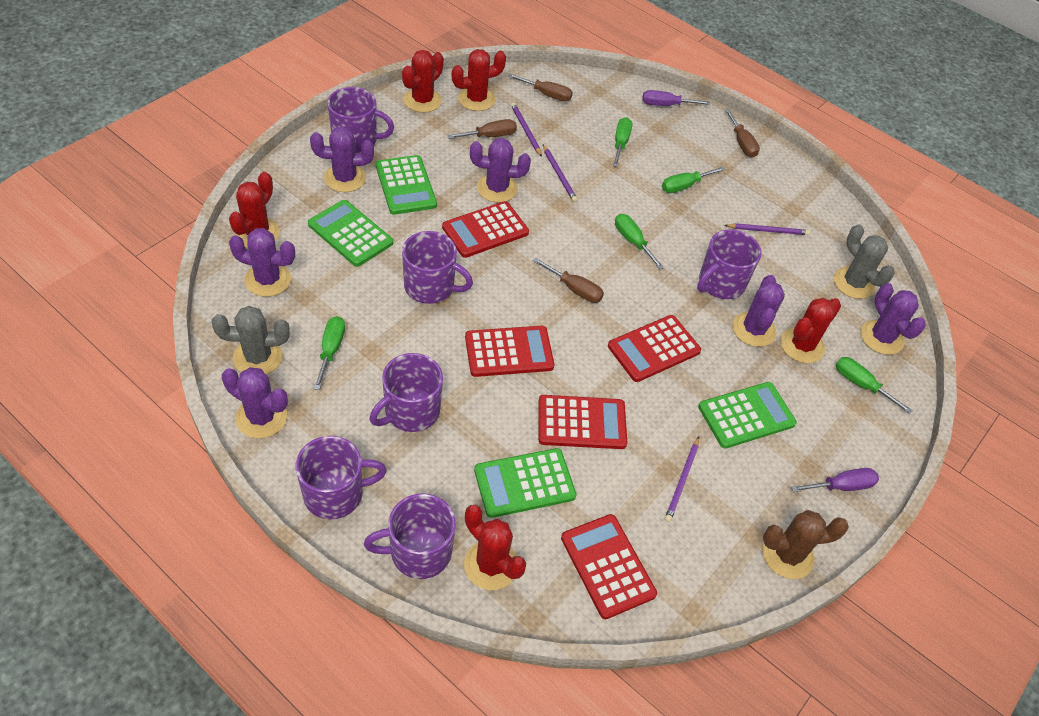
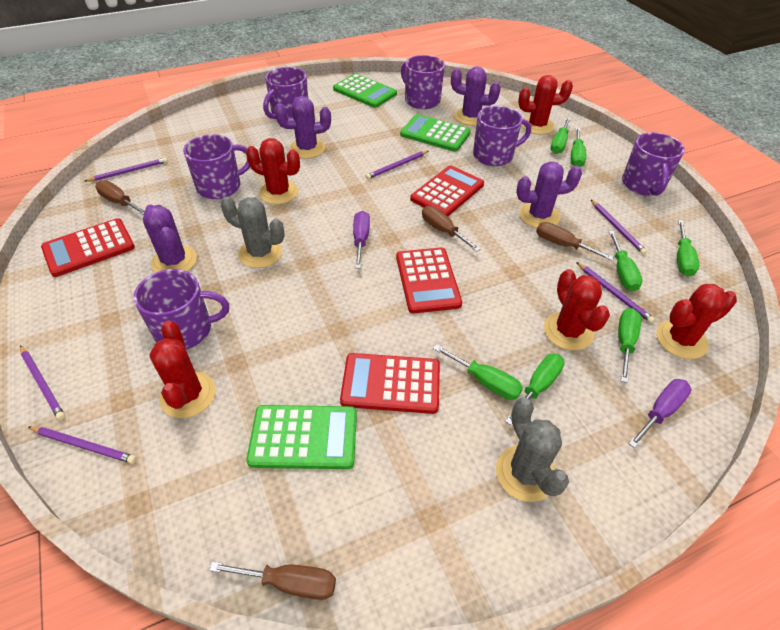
brown cactus: [762,510,849,579] = 1 -> none = 0
green calculator: [308,200,393,267] [376,155,437,215] [474,448,576,518] [698,382,797,449] = 4 -> [246,405,357,469] [333,74,397,108] [400,114,471,152] = 3
green screwdriver: [313,316,345,390] [613,117,632,167] [615,214,664,270] [662,166,725,193] [836,357,913,414] = 5 -> [433,344,523,400] [505,354,565,425] [550,117,571,154] [571,128,586,167] [609,231,643,291] [618,308,641,383] [677,220,699,277] = 7
purple cactus: [222,367,288,438] [229,228,295,297] [310,127,374,192] [470,138,531,203] [733,275,785,347] [861,283,926,355] = 6 -> [143,204,197,273] [275,96,331,159] [451,66,501,126] [516,161,582,228] = 4
purple pencil: [511,103,542,157] [543,145,578,202] [665,437,699,522] [725,223,810,235] = 4 -> [20,346,65,420] [28,426,137,464] [85,157,168,182] [366,151,428,179] [576,262,655,323] [591,200,647,255] = 6
red calculator: [442,201,529,258] [465,326,555,377] [538,395,627,449] [561,514,657,619] [608,315,701,382] = 5 -> [41,218,135,277] [340,353,440,414] [396,247,462,314] [410,165,484,216] = 4

